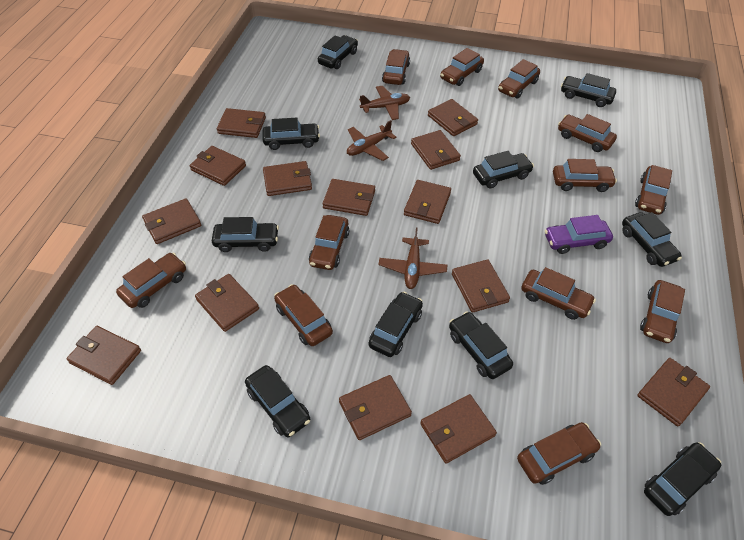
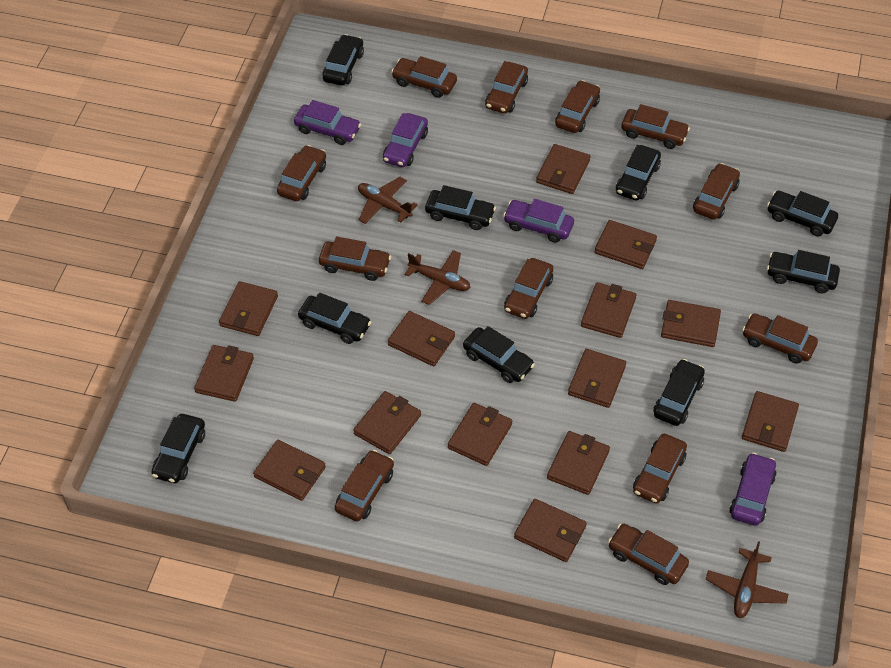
black car: [212,217,279,252] [245,365,310,437] [263,118,320,150] [318,35,358,69] [369,292,423,357] [449,311,513,379] [473,151,534,189] [561,73,616,107] [622,212,682,267] [644,442,721,516] = 10 -> [151,414,205,483] [298,293,371,344] [322,34,364,86] [425,185,496,230] [463,326,535,383] [616,145,661,201] [654,359,705,426] [767,191,838,237] [767,250,840,293] = 9
purple car: [545,215,613,254] = 1 -> [294,100,361,145] [383,113,428,167] [503,199,574,243] [729,453,777,526] = 4

